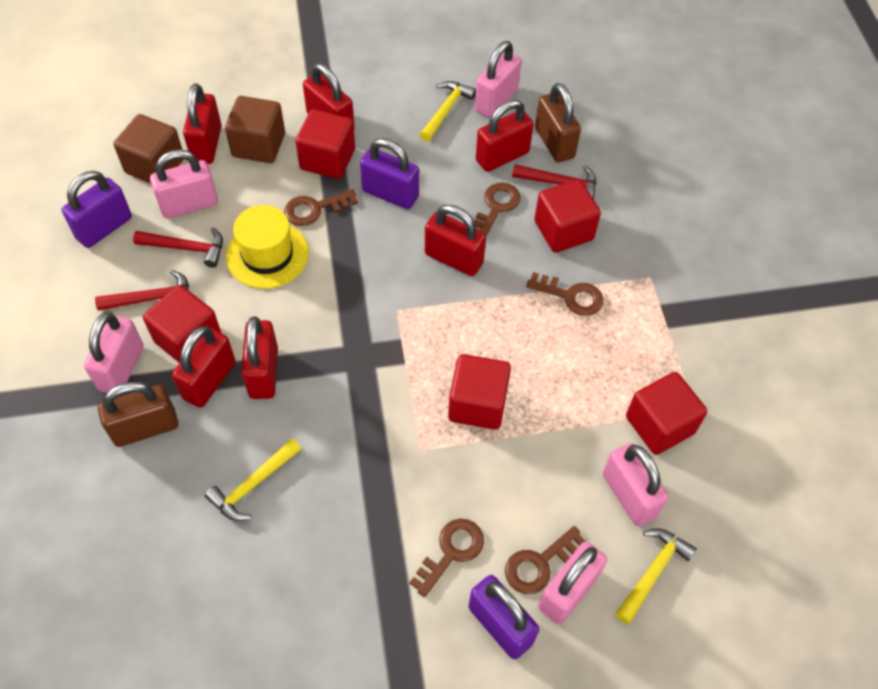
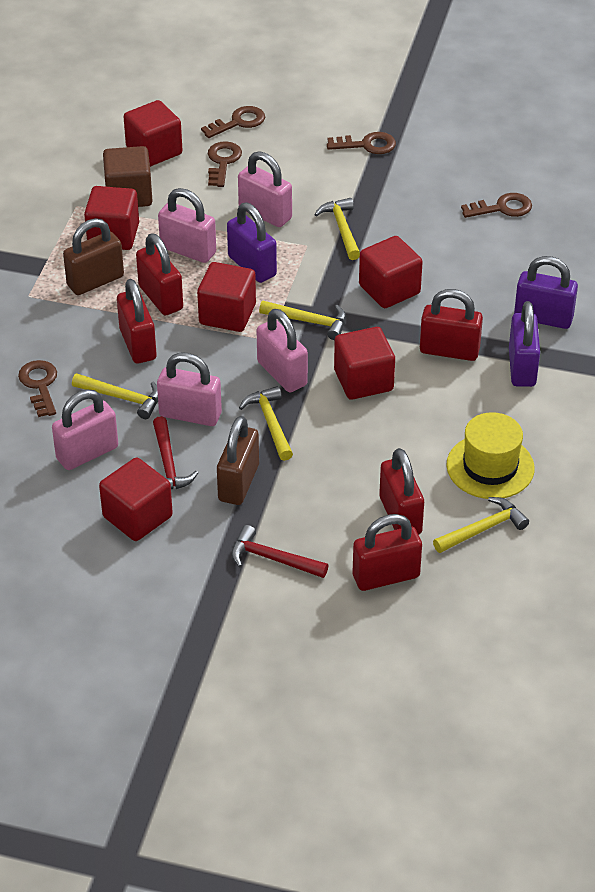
brown cube: [114,114,184,184] [225,96,285,163] = 2 -> [103,146,152,207] = 1
red cube: [143,285,221,363] [296,109,355,179] [448,354,511,430] [534,179,601,253] [626,372,707,455] = 5 -> [84,186,139,250] [99,457,173,541] [124,100,182,167] [197,262,256,332] [334,327,395,400] [359,236,423,308] = 6
red hammer: [95,270,189,311] [133,227,223,268] [512,164,596,199] = 3 -> [153,416,198,489] [231,525,329,578] = 2
red padlock: [172,326,236,408] [183,83,222,164] [241,316,278,399] [303,63,355,129] [425,205,486,276] [476,100,534,172] = 6 -> [117,279,157,364] [136,233,183,316] [353,514,422,591] [379,448,424,535] [420,289,483,361] = 5
yellow hammer: [205,438,301,521] [420,81,476,142] [615,528,697,624] = 3 -> [72,373,158,419] [239,386,293,461] [259,301,346,340] [314,198,360,260] [433,497,529,553] = 5

